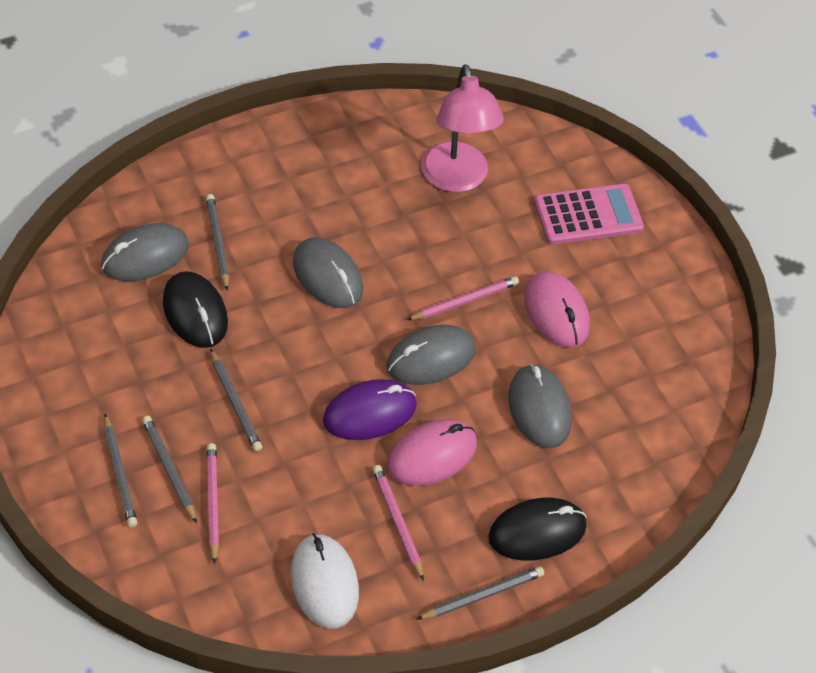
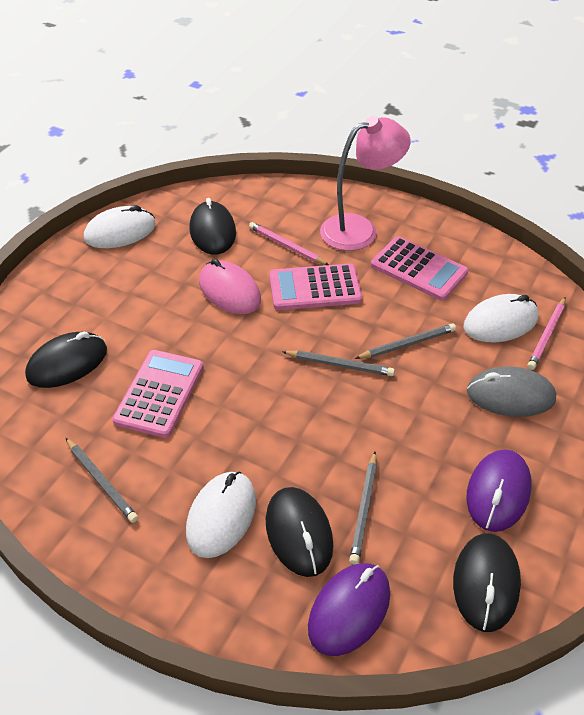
black mouse: [163,271,228,348] [488,497,587,561] = 2 -> [25,332,107,388] [189,198,236,255] [266,487,333,577] [453,533,521,632] = 4
grey mouse: [101,223,189,281] [293,238,363,308] [387,325,476,385] [508,364,572,448] = 4 -> [467,367,556,417] = 1
grey pencil: [104,414,138,527] [142,416,197,524] [206,194,229,291] [210,349,262,452] [416,566,544,620] = 5 -> [66,438,138,523] [282,350,395,376] [349,452,377,565] [355,324,456,359] = 4
pink calculator: [534,184,644,245] = 1 -> [112,350,203,438] [269,264,362,310] [371,236,468,301] = 3
pink mouse: [387,419,477,486] [524,271,590,348] = 2 -> [199,259,261,314] = 1
pink pencil: [207,443,219,564] [372,465,424,581] [407,276,519,320] = 3 -> [249,222,329,265] [527,297,566,370] = 2
purple mouse: [323,379,417,440] = 1 -> [308,563,390,656] [466,449,532,532] = 2
white mouse: [291,533,359,629] = 1 -> [84,205,156,248] [186,471,256,558] [464,294,538,343] = 3

